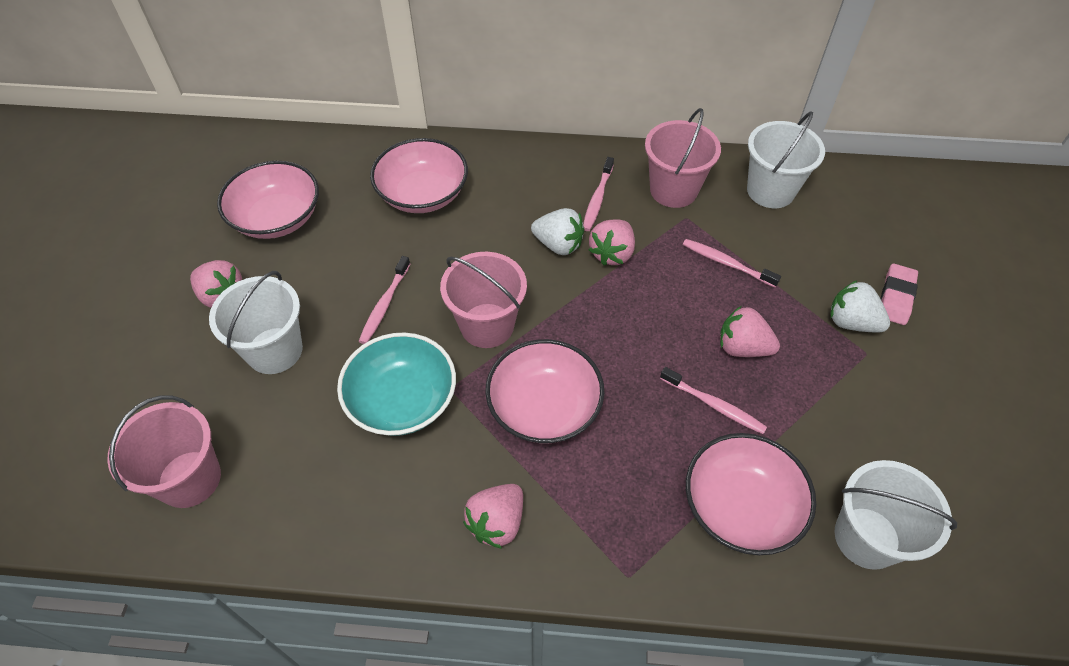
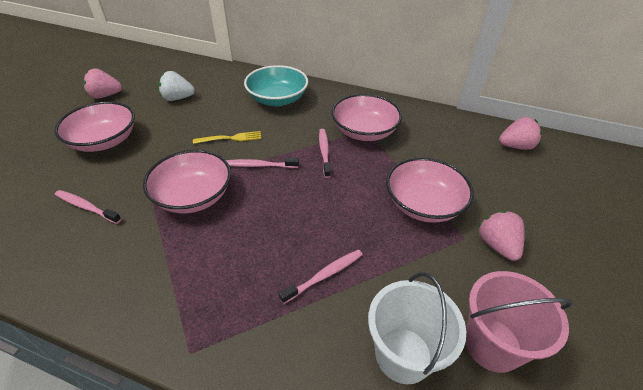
pink bucket: [107,395,221,508] [440,252,527,348] [645,108,721,208] = 3 -> [465,271,573,373] = 1
pink eraser: [881,264,918,325] = 1 -> none = 0
pink strawberry: [190,260,242,308] [463,484,523,549] [589,219,635,265] [720,306,780,357] = 4 -> [83,68,122,99] [478,211,525,261] [499,117,542,150] = 3
white bucket: [209,271,303,374] [747,111,825,208] [835,460,957,570] = 3 -> [368,272,466,384] = 1
white strawberry: [531,208,584,255] [831,280,890,332] = 2 -> [158,71,195,101] = 1
yellow fork: none = 0 -> [193,131,262,144] = 1

